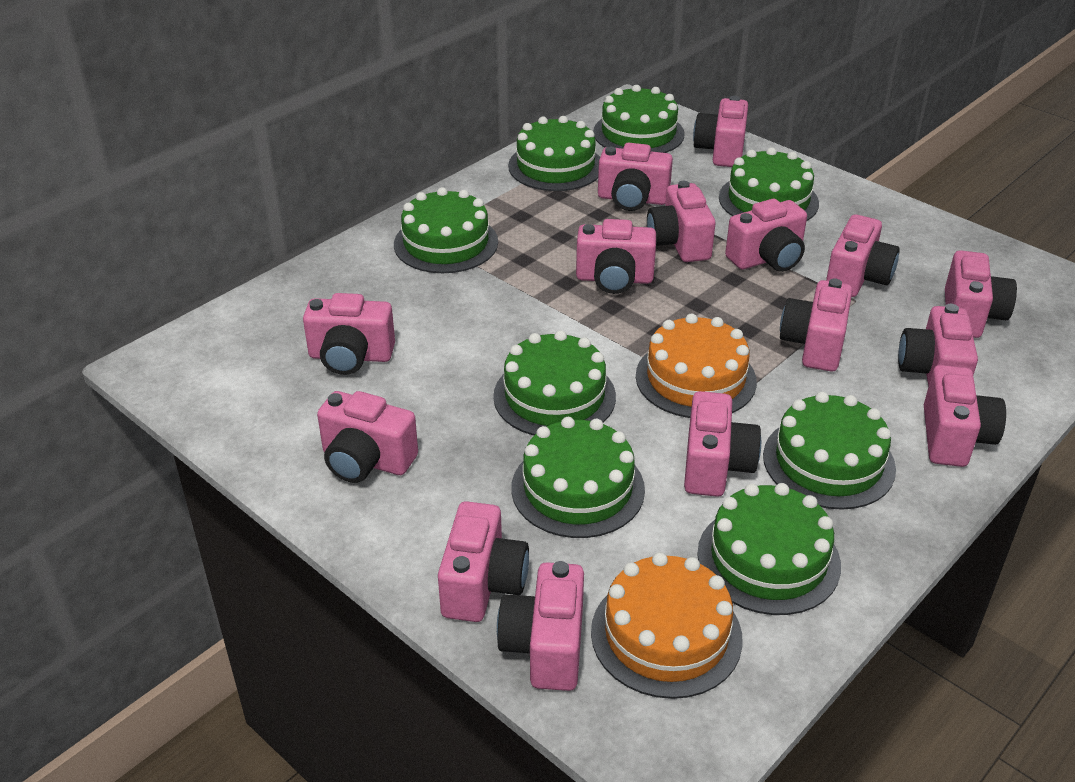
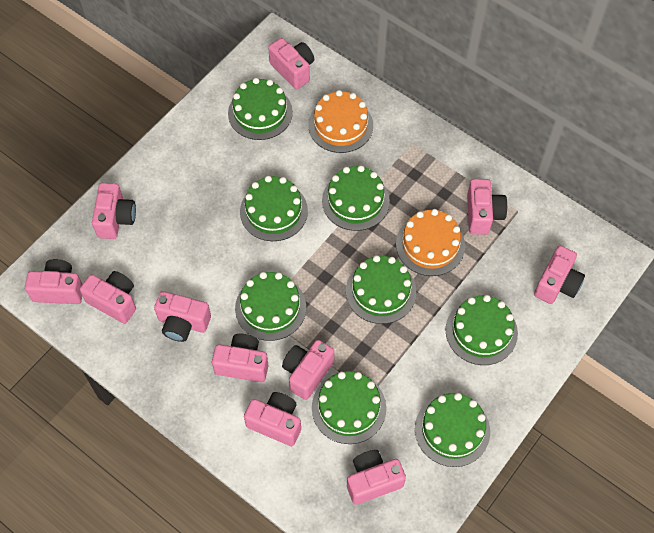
pink camera: [303,293,395,375] [317,391,418,483] [438,501,529,622] [497,561,584,691] [576,219,656,294] [598,143,673,211] [647,181,715,262] [684,391,761,497] [693,96,748,167] [725,199,807,272] [780,278,852,371] [826,214,900,297] [898,304,978,387] [924,365,1006,467] [945,250,1017,338] = 15 -> [25,259,82,304] [80,271,136,324] [92,183,136,239] [154,291,211,342] [212,334,268,382] [244,392,301,446] [268,38,314,89] [282,340,334,400] [347,450,406,505] [467,179,507,235] [534,246,585,304] = 11

